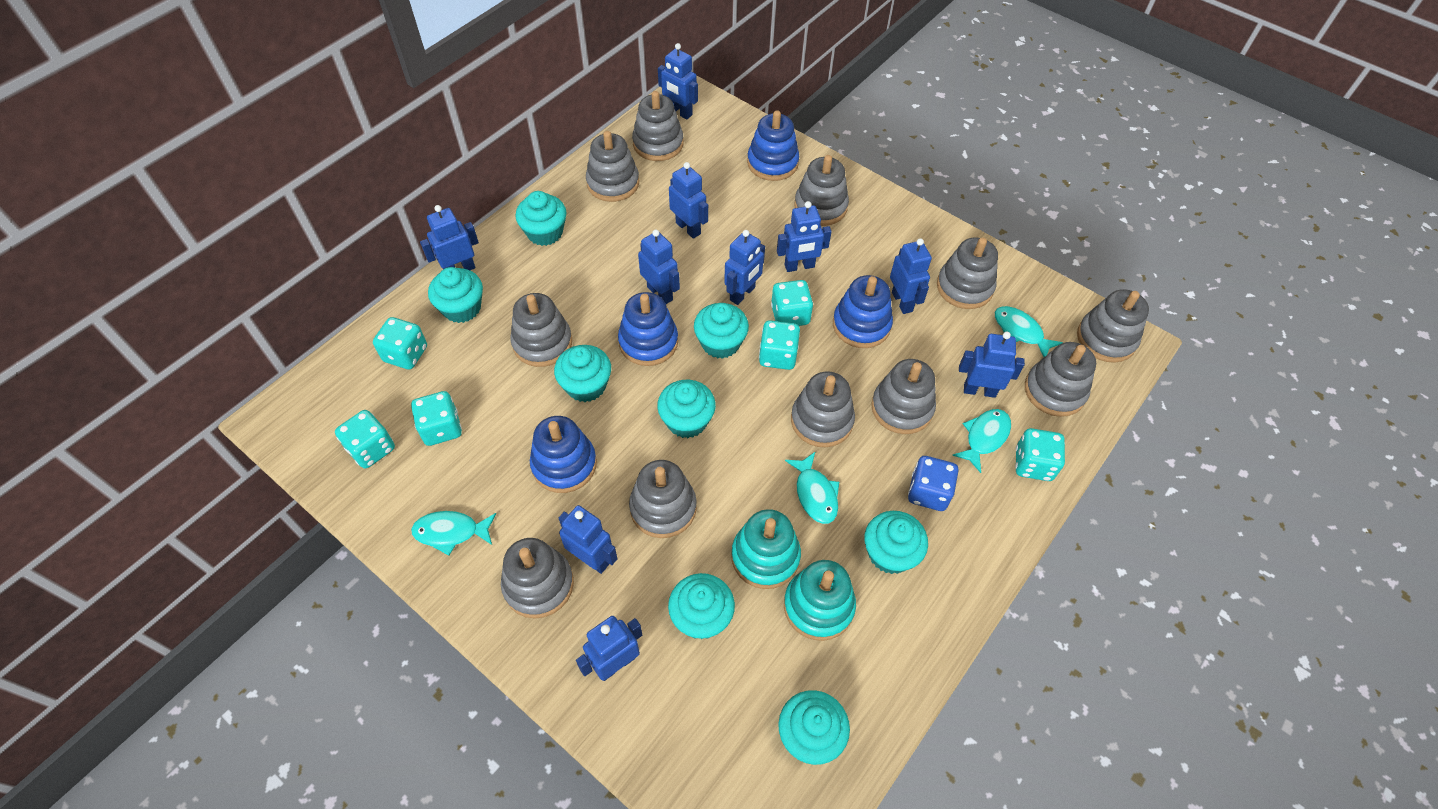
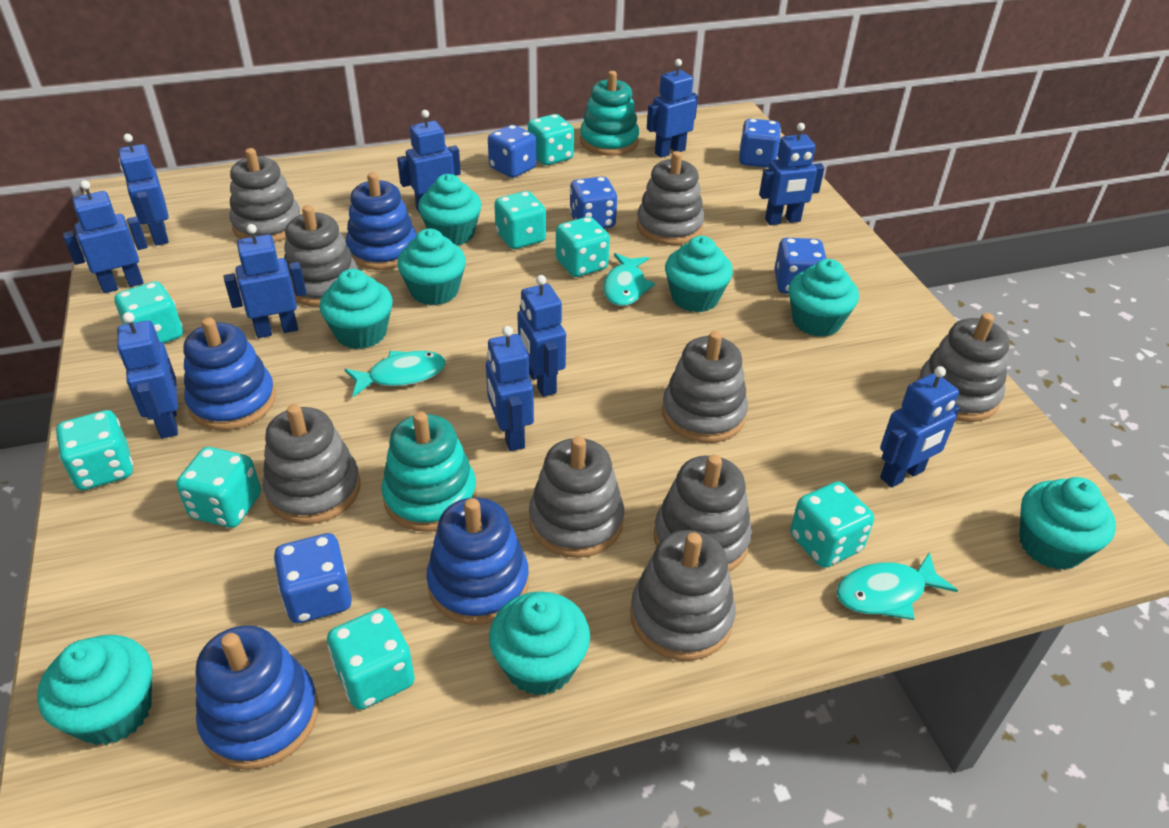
blue dice: [908,456,959,511] = 1 -> [274,533,352,623] [488,125,537,178] [569,176,617,229] [739,118,781,168] [774,238,827,294] = 5
grey stacking toy: [501,538,574,619] [511,293,572,367] [586,131,639,202] [629,460,697,538] [632,91,683,161] [791,371,855,447] [794,155,849,226] [871,359,936,434] [937,237,998,309] [1025,342,1096,417] [1077,289,1149,363] = 11 -> [229,148,301,242] [263,404,360,524] [284,205,358,306] [529,436,624,558] [630,530,736,661] [637,151,705,245] [654,454,752,572] [662,331,748,443] [917,313,1010,422] = 9
turquoise dice: [335,410,395,469] [373,317,427,369] [411,391,462,446] [759,320,800,370] [771,280,813,326] [1015,428,1065,481] = 6 -> [56,410,133,490] [114,281,183,344] [176,447,261,528] [327,608,415,710] [494,191,546,249] [528,114,574,165] [556,217,610,277] [790,482,874,568] = 8
turquoise fish: [411,511,496,556] [785,451,839,524] [952,409,1011,473] [995,306,1063,357] = 4 -> [344,351,446,397] [603,253,655,306] [836,552,958,620] = 3

